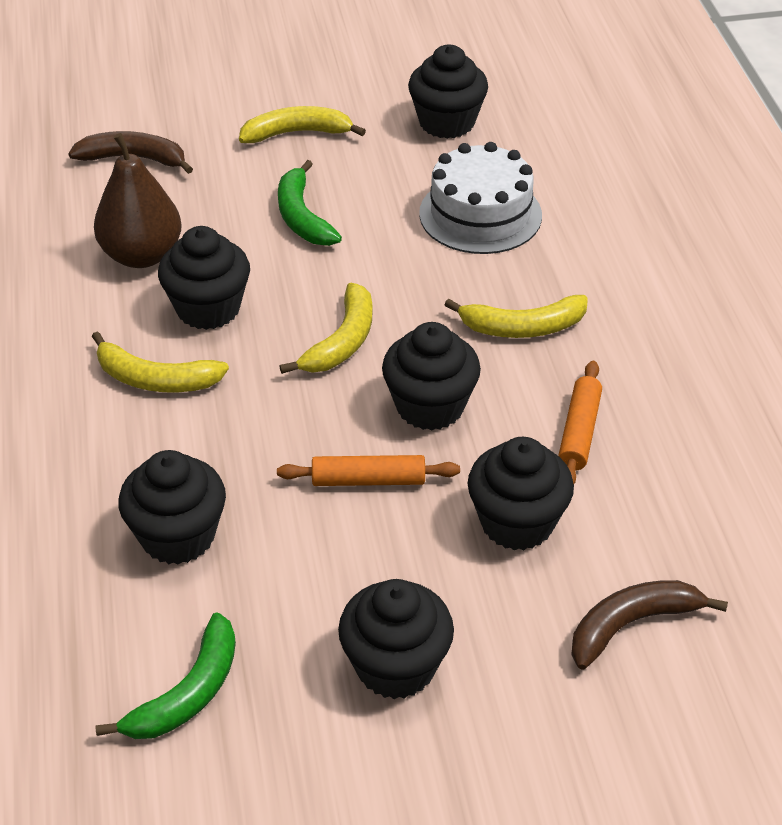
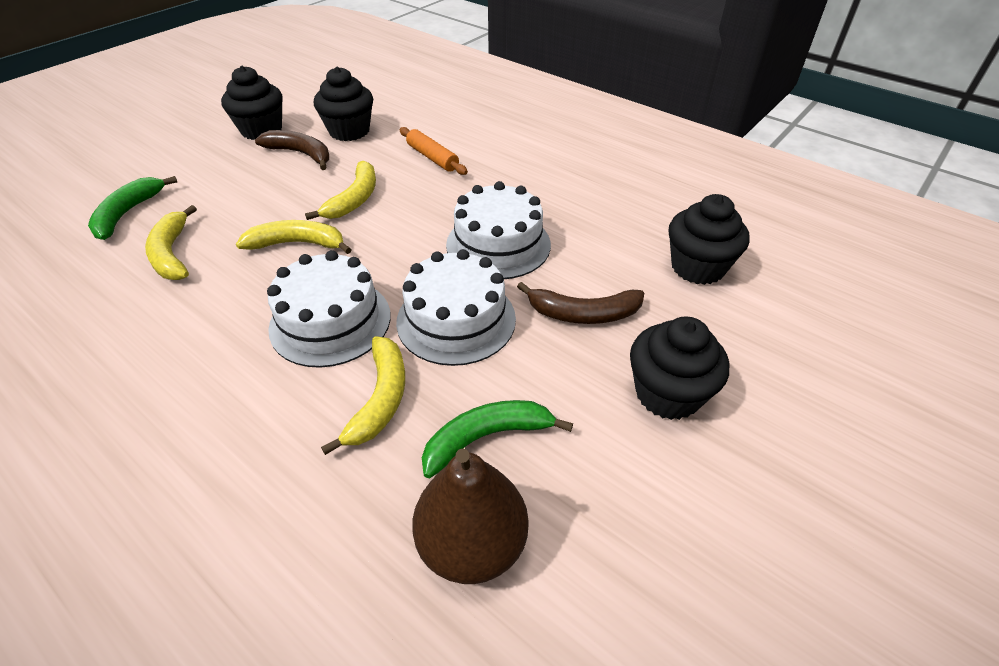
black cupcake: [118,450,226,565] [158,226,250,330] [338,579,454,699] [382,322,481,431] [408,45,488,139] [468,437,574,550] = 6 -> [221,66,283,140] [314,67,373,141] [630,317,729,420] [669,194,750,285] = 4
orange rolling pin: [277,455,460,486] [558,361,602,484] = 2 -> [400,127,468,175] = 1
white cake: [419,142,542,254] = 1 -> [267,250,390,368] [396,249,516,366] [446,181,551,279] = 3

